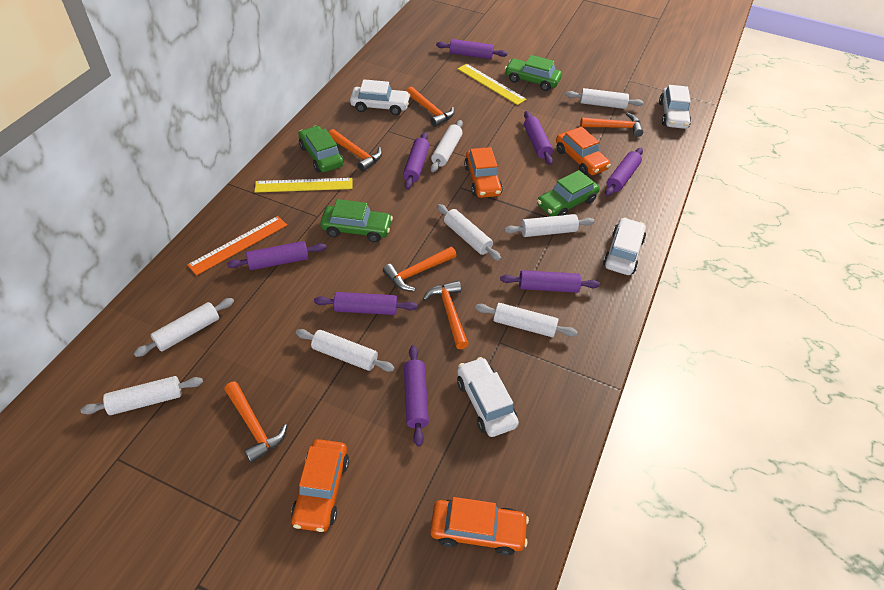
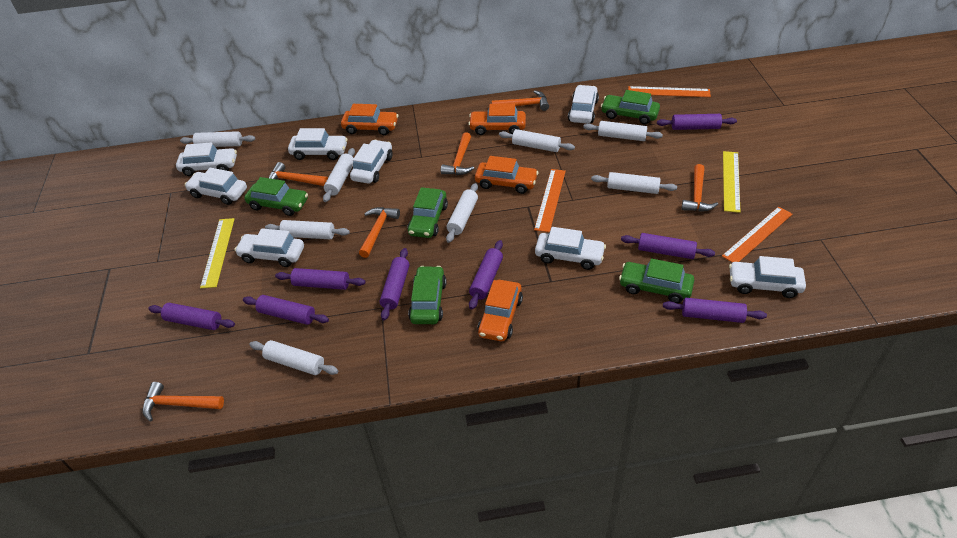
green car: [298,126,344,172] [320,199,393,242] [505,55,562,91] [537,170,600,216] = 4 -> [244,177,308,216] [407,187,448,238] [408,266,446,324] [601,90,660,124] [619,259,694,303] = 5
orange ruler: [187,216,287,275] = 1 -> [534,169,566,232] [628,86,711,97] [722,207,792,263] = 3
white car: [350,79,410,115] [457,357,519,437] [603,217,646,275] [659,85,691,129] = 4 -> [176,142,237,176] [185,168,247,205] [234,228,304,267] [288,128,348,160] [350,140,393,184] [535,227,606,270] [568,85,599,123] [729,256,806,298] = 8

